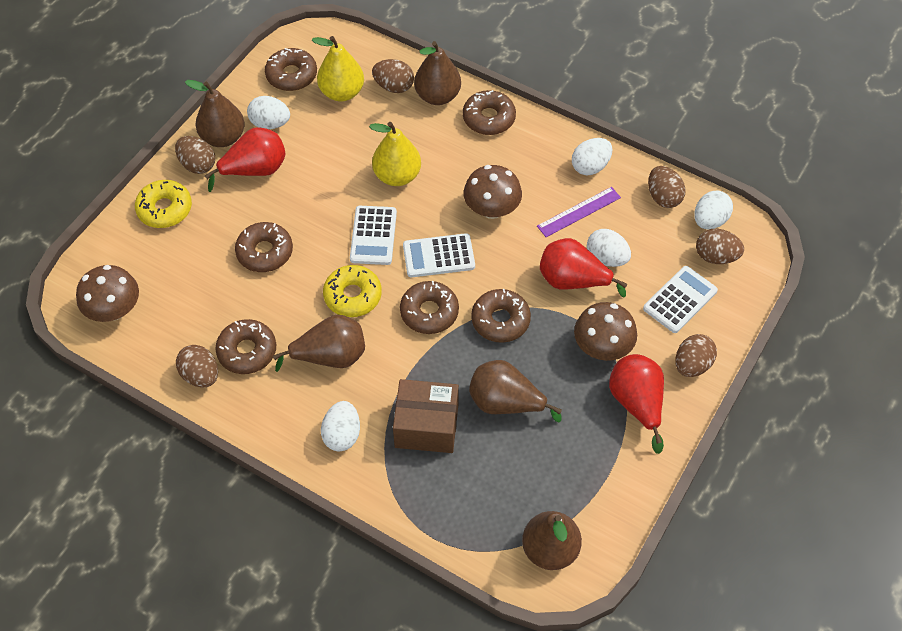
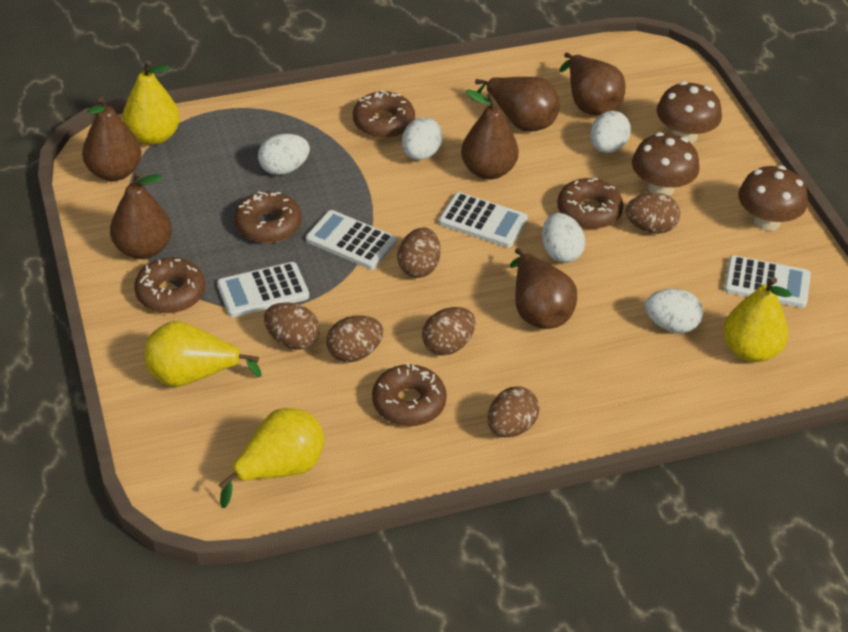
brown box: [393,379,459,453] = 1 -> none = 0
brown donut: [215,319,276,374] [235,222,293,272] [265,48,317,91] [400,281,459,334] [463,90,516,135] [471,289,531,343] = 6 -> [134,257,205,313] [234,191,302,243] [353,90,415,138] [372,363,447,426] [557,178,624,229] = 5
brown pear: [185,80,244,147] [273,314,365,372] [414,41,461,105] [469,360,562,422] [522,511,582,570] = 5 -> [82,97,141,181] [110,172,172,259] [461,89,519,179] [472,77,560,132] [510,248,577,329] [559,52,626,116] = 6
purple ruler: [537,187,621,237] = 1 -> none = 0
red pear: [205,127,285,192] [540,238,627,297] [609,354,664,454] = 3 -> none = 0
white calculator: [350,206,397,265] [403,233,475,277] [643,266,718,333] = 3 -> [217,262,309,317] [306,210,397,269] [439,192,528,248] [724,255,811,308] = 4
yellow donut: [135,180,192,228] [323,265,382,317] = 2 -> none = 0
yellow pear: [312,36,364,101] [369,122,421,186] = 2 -> [122,60,180,145] [145,321,262,387] [218,408,324,508] [723,277,792,362] = 4

